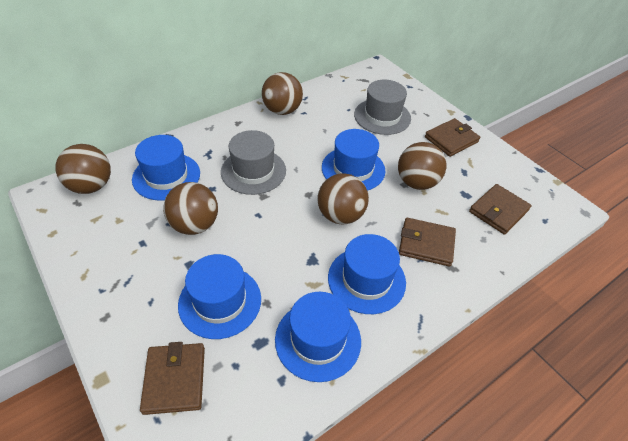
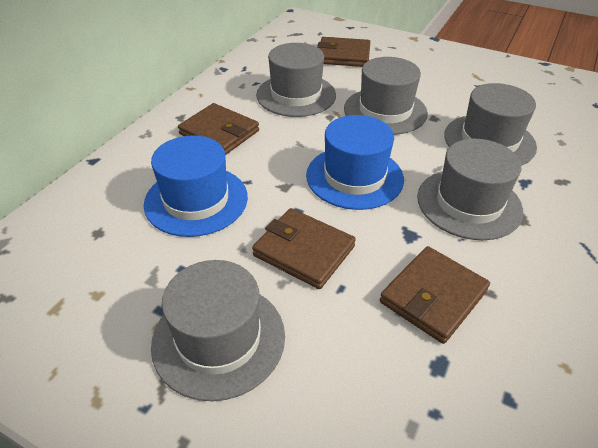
blue hat: [132,135,200,201] [178,254,261,339] [275,292,361,382] [322,129,386,191] [328,234,406,314] = 5 -> [144,135,248,237] [306,115,404,210] = 2
brown ball: [55,144,111,194] [163,182,218,235] [262,72,303,115] [317,173,369,224] [398,142,447,190] = 5 -> none = 0
grey hat: [221,130,286,195] [354,80,411,135] = 2 -> [151,260,285,401] [256,43,336,117] [344,57,428,135] [417,139,523,240] [444,83,537,166] = 5

